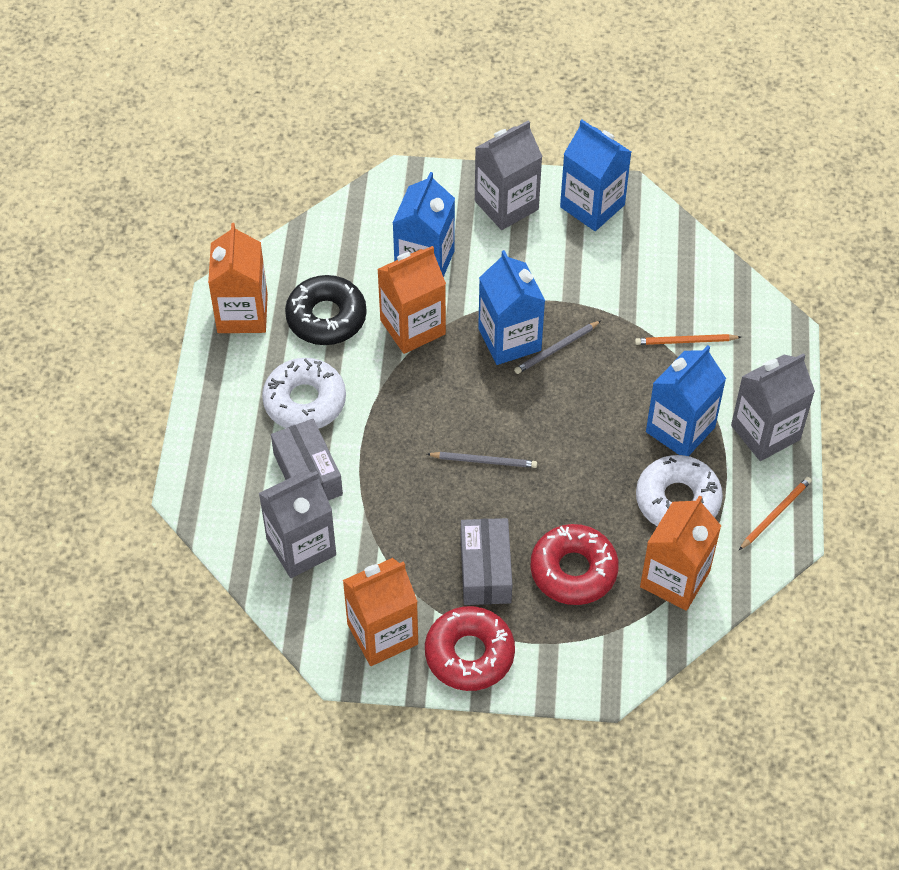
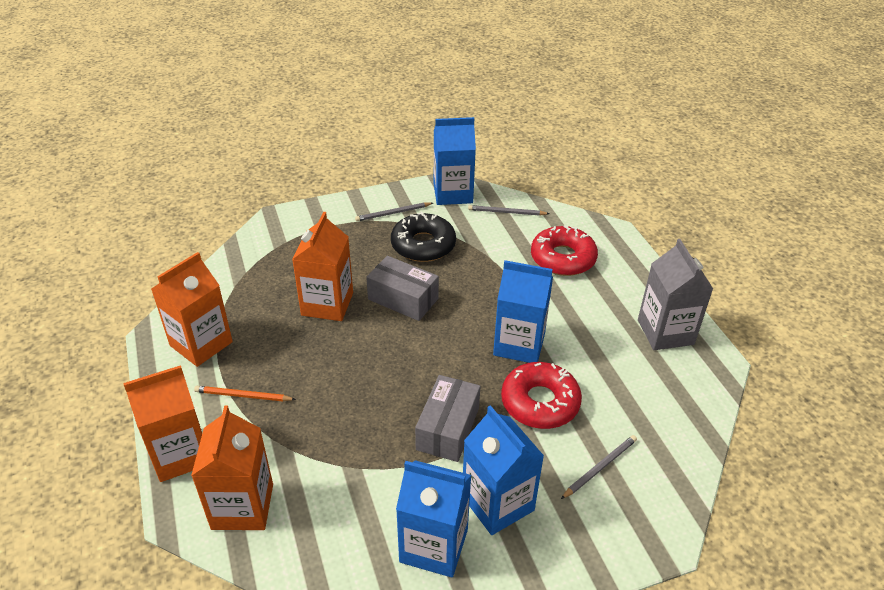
grey carton: [259,470,336,578] [475,120,543,230] [731,353,815,461] = 3 -> [638,239,713,350] = 1
grey pencil: [427,452,537,468] [514,321,601,374] = 2 -> [355,202,433,221] [468,205,549,216] [561,435,637,499] = 3
orange pencil: [635,334,741,345] [739,477,812,550] = 2 -> [194,386,296,401] = 1
white donut: [262,358,346,429] [636,455,723,526] = 2 -> none = 0

